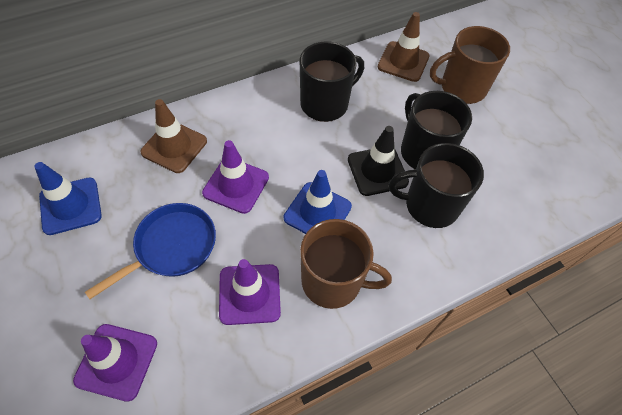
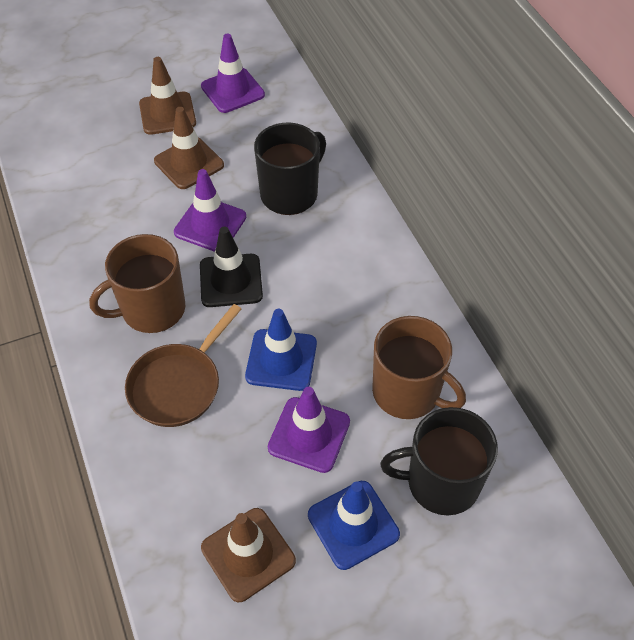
black mug: [300,41,364,122] [389,143,484,228] [401,91,472,170] = 3 -> [254,123,326,215] [380,407,498,515] = 2
blue pan: [85,203,216,299] = 1 -> none = 0
brown pan: none = 0 -> [125,304,241,427] = 1
brown traffic cone: [140,99,207,173] [378,12,430,82] = 2 -> [139,57,196,135] [154,107,224,189] [201,508,296,602] = 3

